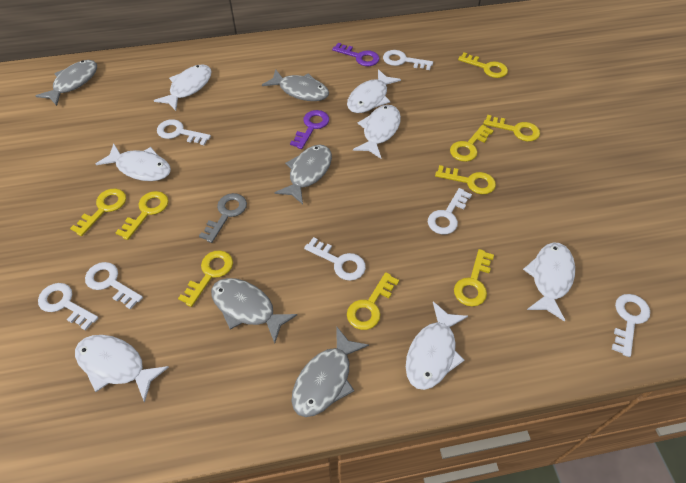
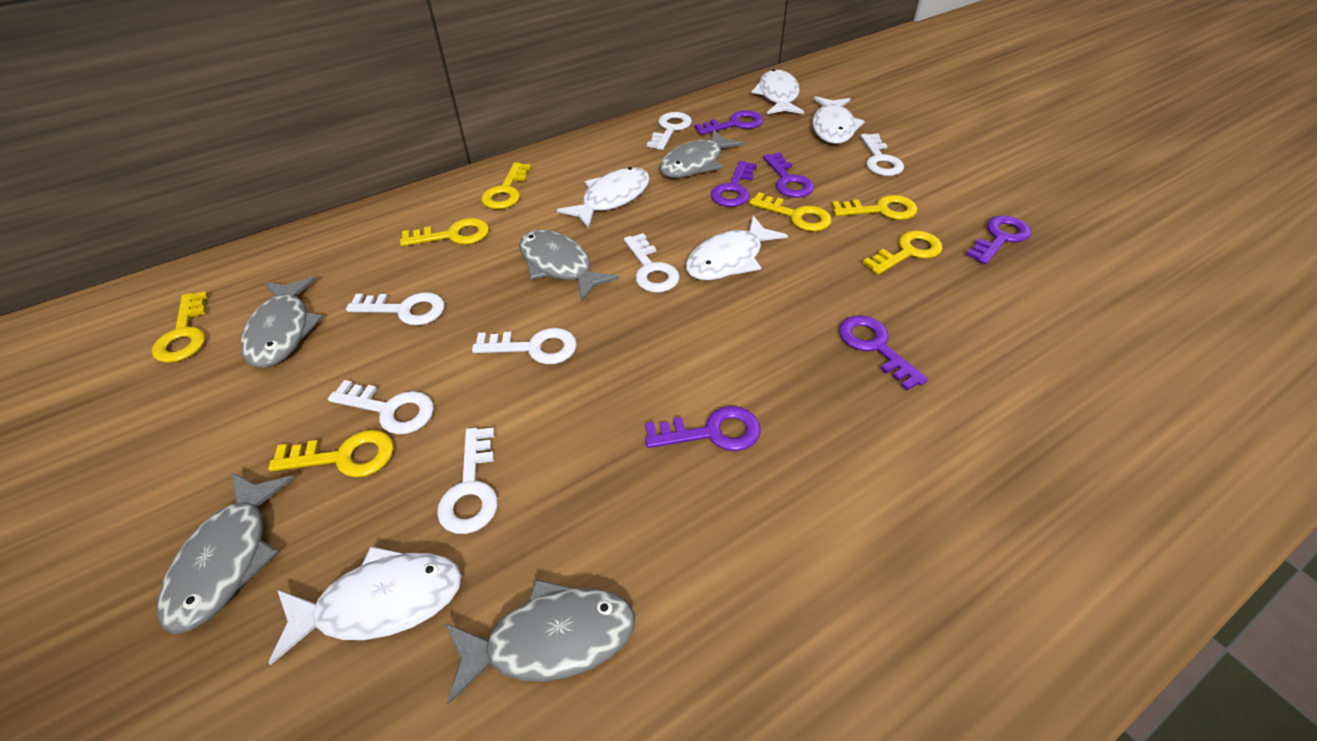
grey key: [199,193,247,243] = 1 -> none = 0
purple key: [290,110,329,149] [332,43,379,66] = 2 -> [645,406,761,451] [694,110,763,135] [711,161,757,207] [763,153,814,198] [839,315,928,391] [966,216,1031,264] = 6
white fish: [75,335,169,402] [96,143,171,181] [154,64,212,111] [347,69,401,113] [353,105,401,159] [406,302,468,390] [523,242,575,322] = 7 -> [268,546,462,665] [557,167,650,229] [686,216,788,280] [751,69,804,114] [812,96,865,144] = 5
yellow key: [70,189,126,236] [115,191,169,240] [178,250,233,307] [347,272,399,330] [435,165,496,194] [450,125,494,162] [454,249,494,307] [458,52,508,78] [483,115,540,141] = 9 -> [152,291,208,363] [268,430,394,477] [400,218,489,246] [481,162,532,209] [749,192,832,231] [832,195,918,220] [863,231,942,275] = 7

